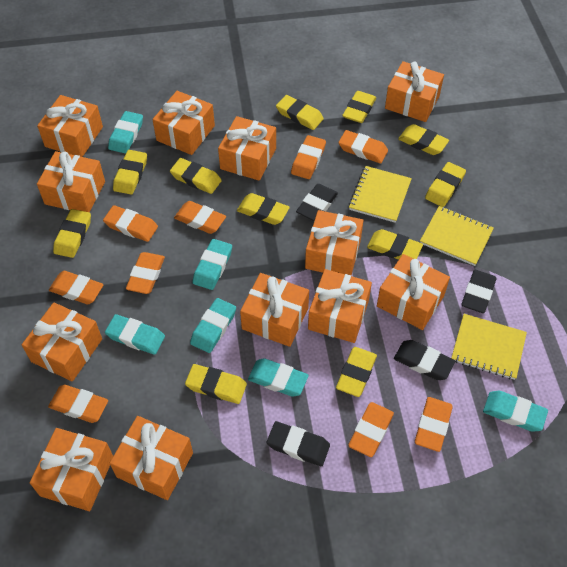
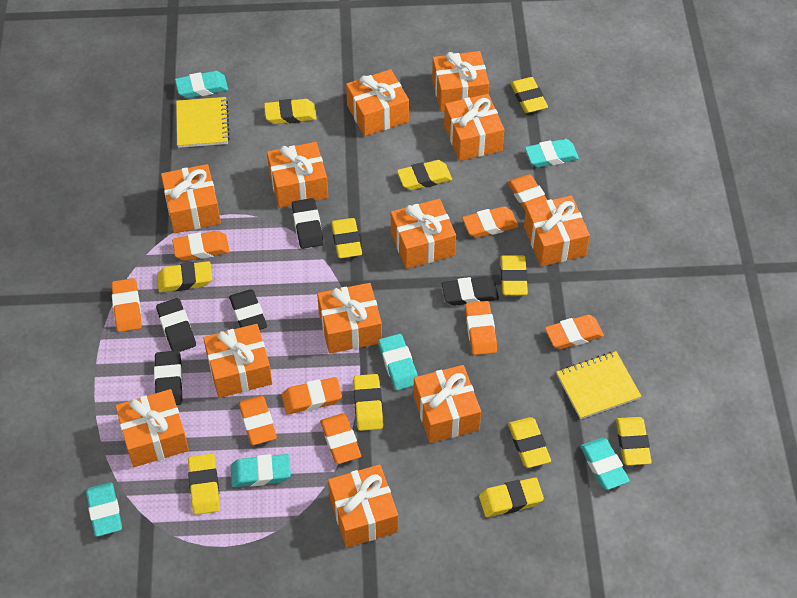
black eraser: [267,421,330,466] [296,184,338,221] [394,340,455,380] [461,270,497,313] = 4 -> [154,351,183,405] [156,298,196,352] [229,289,267,330] [292,198,324,249] [442,276,499,306] = 5
yellow notebook: [349,166,412,223] [420,206,494,266] [451,314,527,380] = 3 -> [176,97,230,148] [557,351,641,419] = 2

